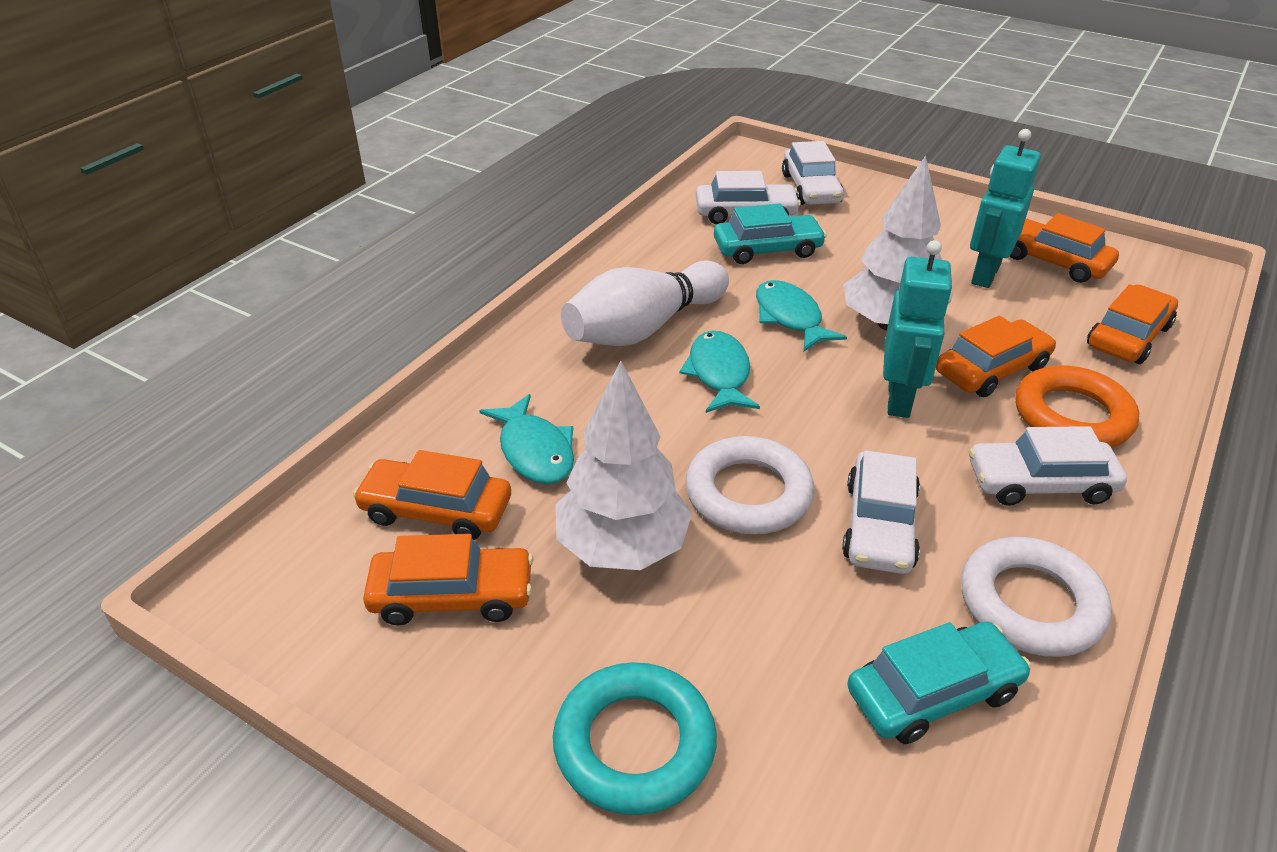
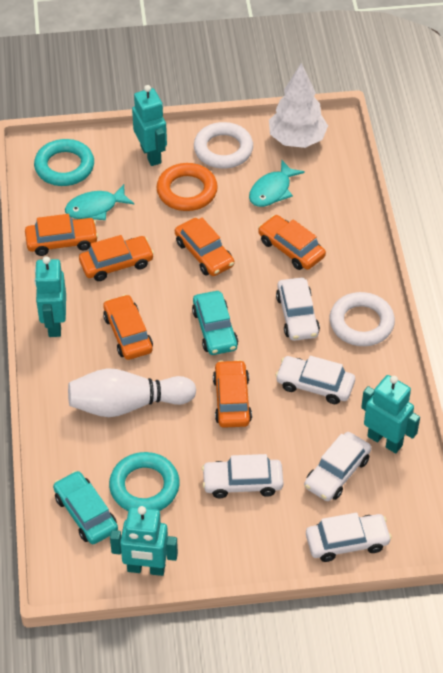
orange car: [353,450,511,540] [363,534,533,625] [936,316,1056,397] [1010,213,1119,283] [1087,284,1178,364] = 5 -> [25,214,98,256] [79,235,154,281] [103,294,153,360] [175,218,235,276] [213,360,252,428] [258,215,326,270] = 6
turquoise fish: [479,394,574,484] [679,331,760,413] [756,280,847,351] = 3 -> [65,184,135,220] [249,160,305,207] = 2
turquoise ring: [553,662,717,815] = 1 -> [34,139,94,186] [109,452,180,511] = 2
turquoise robot: [883,240,953,418] [970,129,1041,288] = 2 -> [34,256,66,337] [110,506,178,576] [132,85,167,166] [361,375,420,453] = 4
white car: [696,171,801,224] [782,141,844,205] [842,451,920,574] [969,426,1127,506] = 4 -> [202,454,283,498] [275,356,355,404] [276,277,320,341] [304,432,371,501] [306,513,392,562] = 5
white tree: [555,361,692,570] [843,155,942,331] = 2 -> [269,63,328,148] = 1

